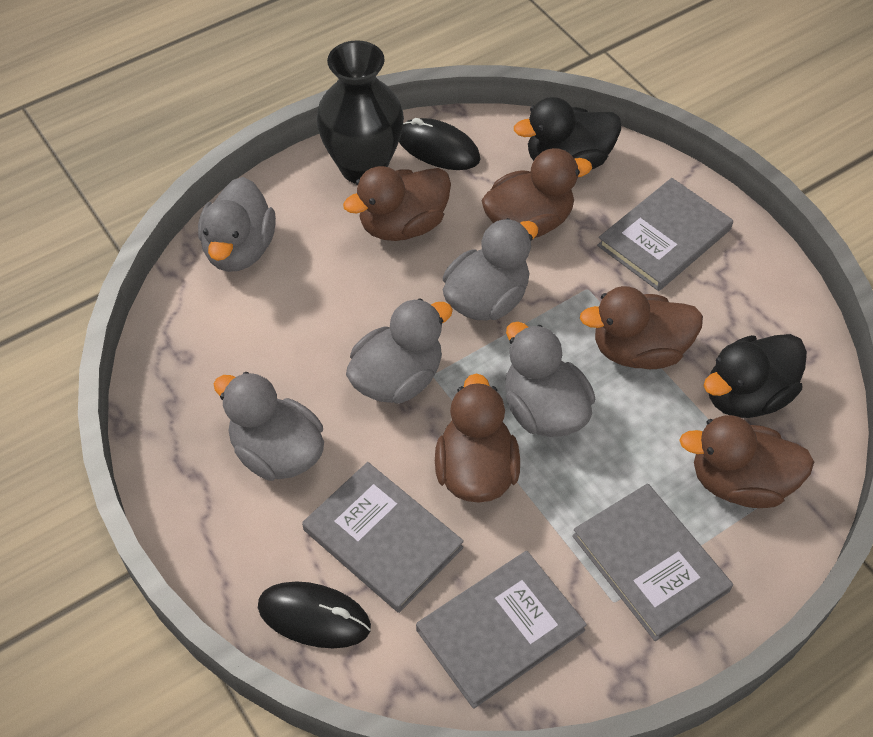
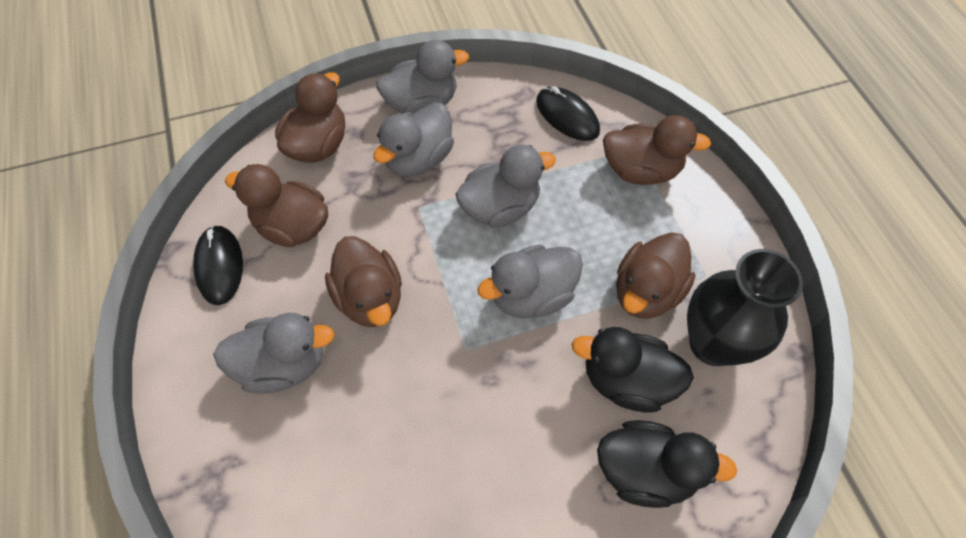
grey book: [302,462,464,613] [416,551,587,709] [572,483,733,641] [597,178,733,291] = 4 -> none = 0

